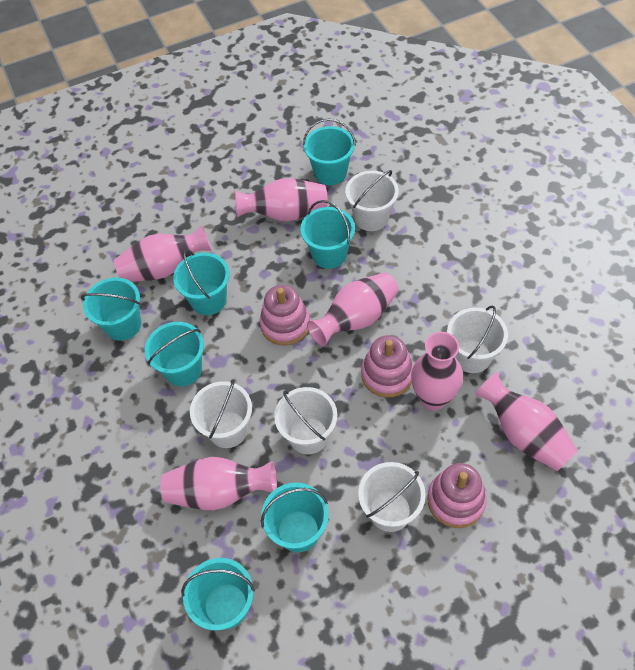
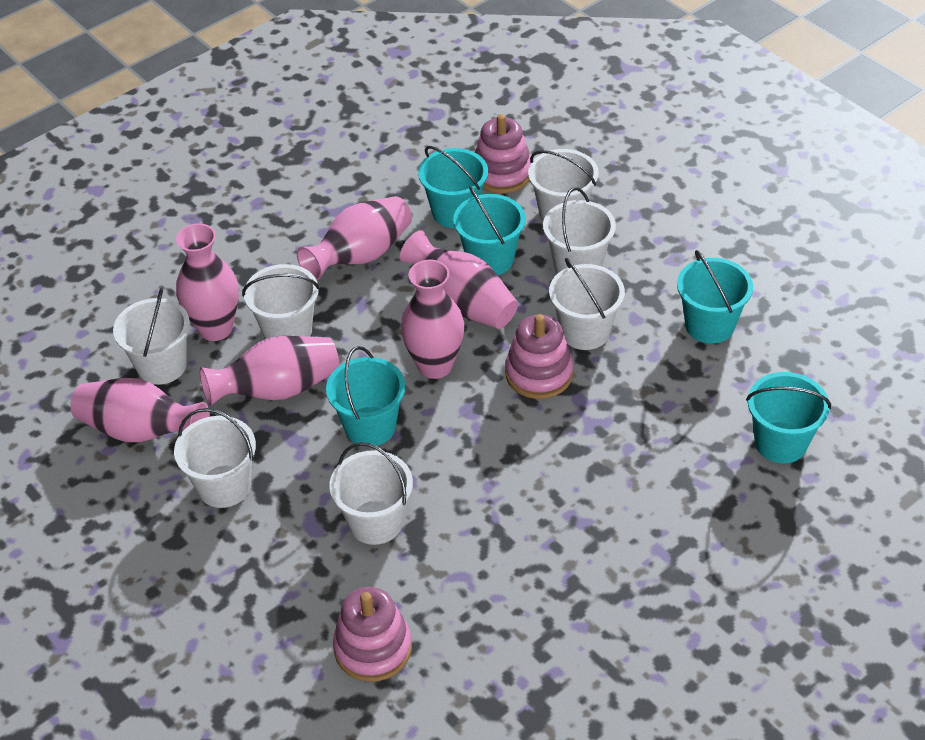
turquoise bucket: [81,278,141,341] [145,322,204,386] [173,250,229,315] [181,558,255,631] [261,482,329,553] [300,200,355,269] [303,119,356,185] = 7 -> [326,346,405,447] [418,146,488,228] [453,186,526,275] [677,250,753,344] [746,372,831,463] = 5
white bucket: [190,379,252,448] [274,387,337,454] [345,170,399,231] [358,462,426,532] [447,305,508,373] = 5 -> [113,288,190,385] [174,408,256,508] [242,264,320,339] [329,442,413,545] [528,149,599,221] [543,187,616,274] [549,258,625,350] = 7

